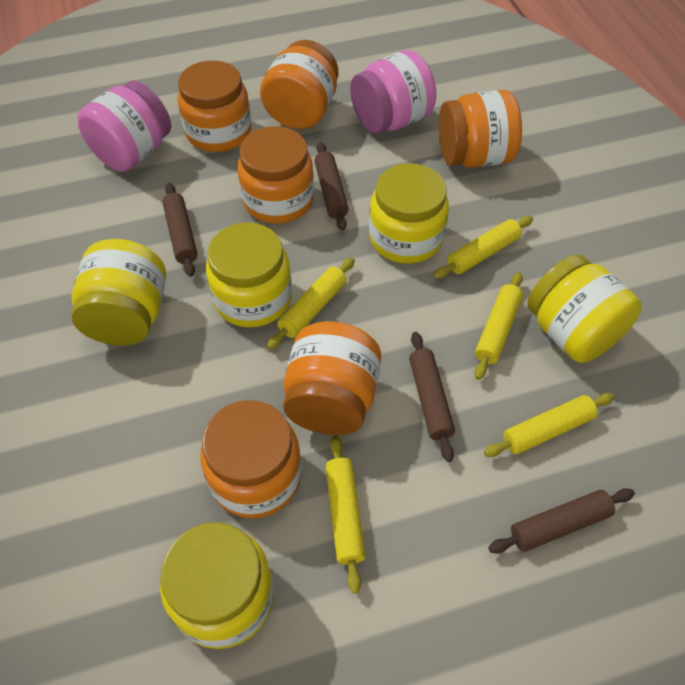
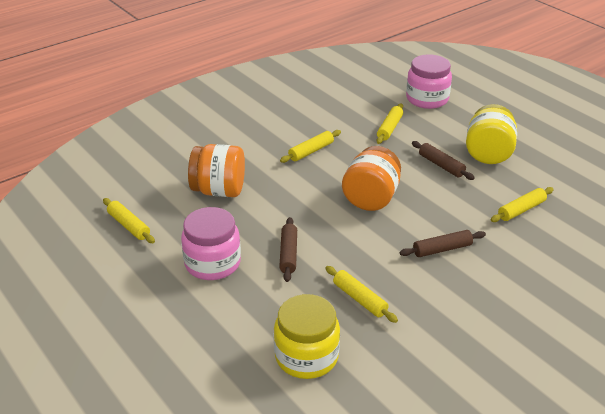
brown rolling pin: [162,183,198,277] [314,142,349,231] [409,332,455,462] [488,488,635,554] = 4 -> [279,217,297,282] [400,230,486,257] [412,141,475,180] = 3
orange jar: [178,60,252,152] [200,400,302,518] [237,126,314,224] [260,40,338,129] [283,321,381,435] [439,90,522,168] = 6 -> [188,144,245,197] [342,146,401,211] = 2
yellow jar: [71,239,166,345] [160,522,274,649] [206,222,292,328] [369,163,449,264] [527,254,641,363] = 5 -> [274,294,340,379] [466,104,517,164] = 2

